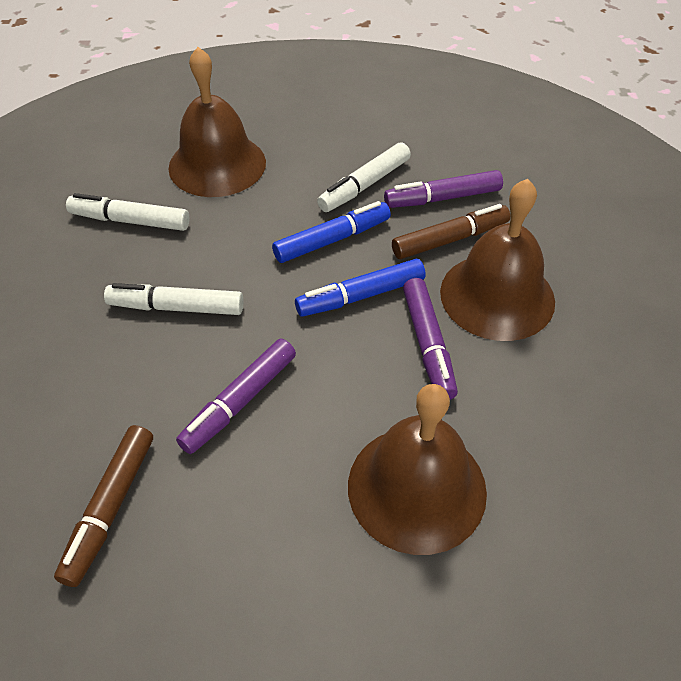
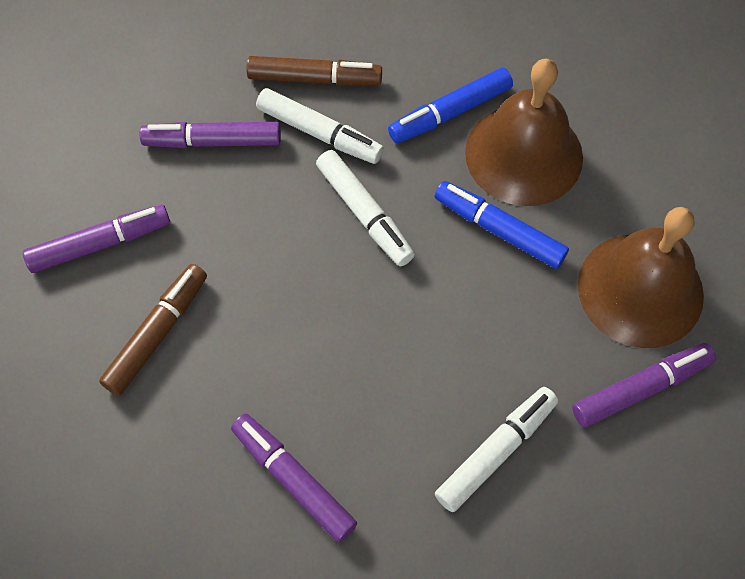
brown bell: [168,47,266,197] [348,384,487,555] [440,179,555,341] = 3 -> [465,59,583,206] [578,207,704,348] = 2
purple marker: [176,338,296,454] [384,170,503,208] [403,278,458,400] = 3 -> [23,205,170,273] [140,122,281,148] [231,413,357,542] [572,343,716,428] = 4

